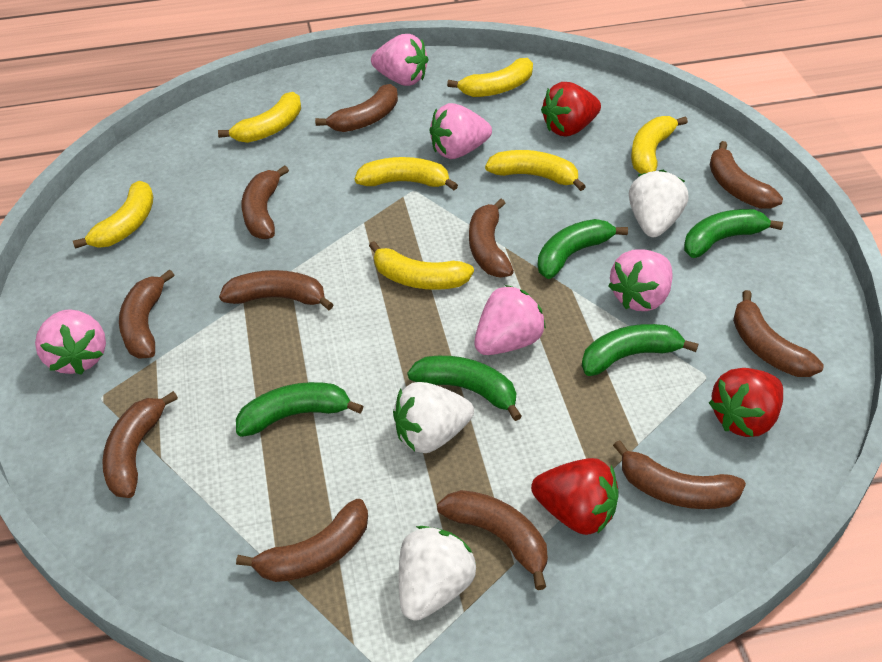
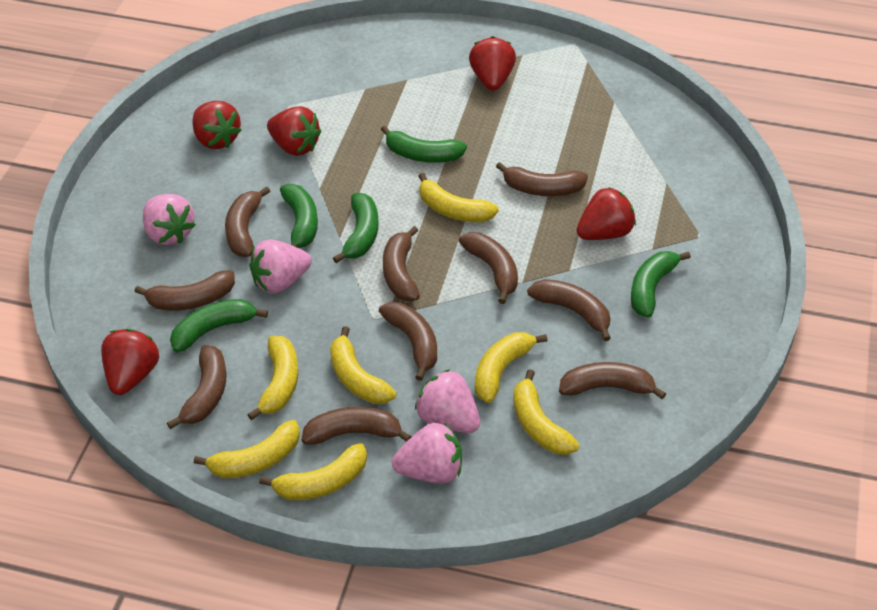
brown banana: [102,391,178,498] [119,270,174,358] [219,270,334,310] [236,499,368,582] [241,165,289,239] [315,84,398,132] [437,490,548,590] [469,198,514,278] [613,440,746,509] [710,141,783,209] [733,290,824,377] = 11 -> [134,270,235,311] [167,345,226,429] [225,187,270,257] [302,407,412,445] [379,302,437,381] [383,226,420,301] [459,232,518,304] [496,162,588,196] [527,279,611,341] [559,362,666,399] = 10
pink strawberry: [35,309,106,375] [371,34,428,86] [430,103,492,159] [474,285,546,355] [608,249,673,311] = 5 -> [143,194,196,245] [249,239,312,294] [392,423,462,483] [415,369,480,433] = 4
red strawberry: [531,458,619,535] [541,82,601,137] [709,368,783,437] = 3 -> [101,329,159,395] [192,101,242,149] [267,106,322,156] [469,36,516,91] [577,187,636,240] = 5
white strawberry: [393,382,474,453] [399,526,476,621] [629,170,688,237] = 3 -> none = 0

